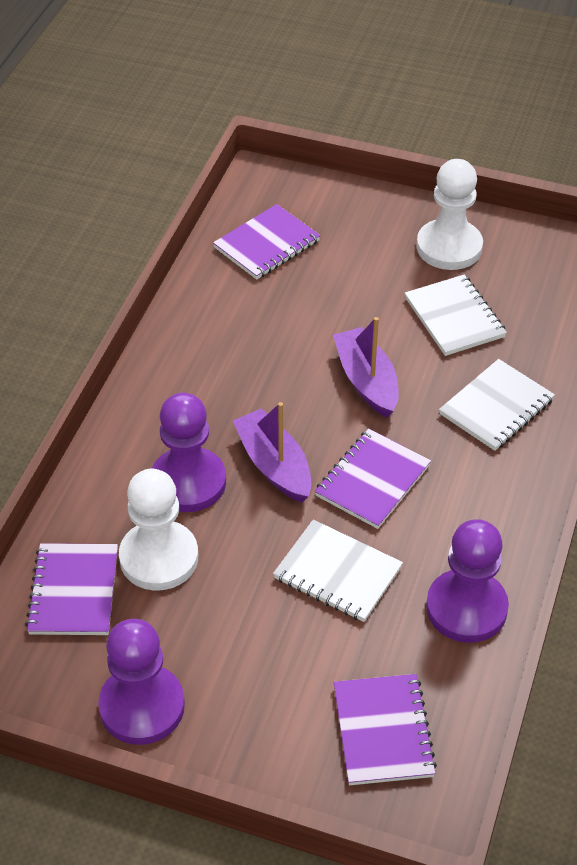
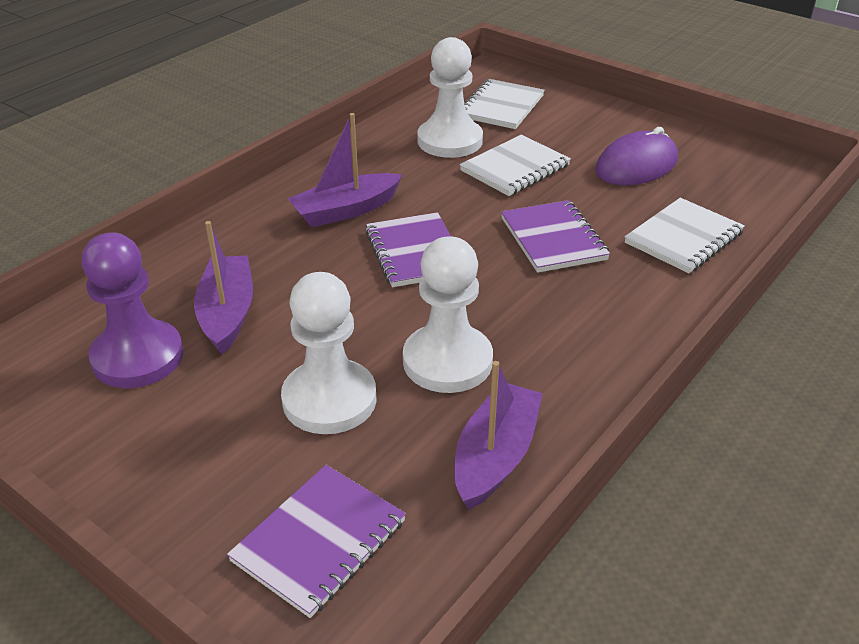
purple boat: [233,402,312,503] [333,317,399,418] = 2 -> [194,221,253,354] [288,113,402,227] [455,361,543,510] = 3
purple mouse: none = 0 -> [595,127,678,185] = 1
purple notebook: [25,543,118,635] [213,204,320,280] [315,429,431,529] [334,674,437,785] = 4 -> [227,465,406,618] [365,212,451,287] [501,200,610,273] = 3
purple pawn: [98,619,185,745] [152,393,226,512] [426,519,509,643] = 3 -> [82,232,183,388] = 1
white pawn: [119,469,198,590] [417,159,483,270] = 2 -> [281,272,377,434] [403,236,493,393] [417,37,483,158] = 3

